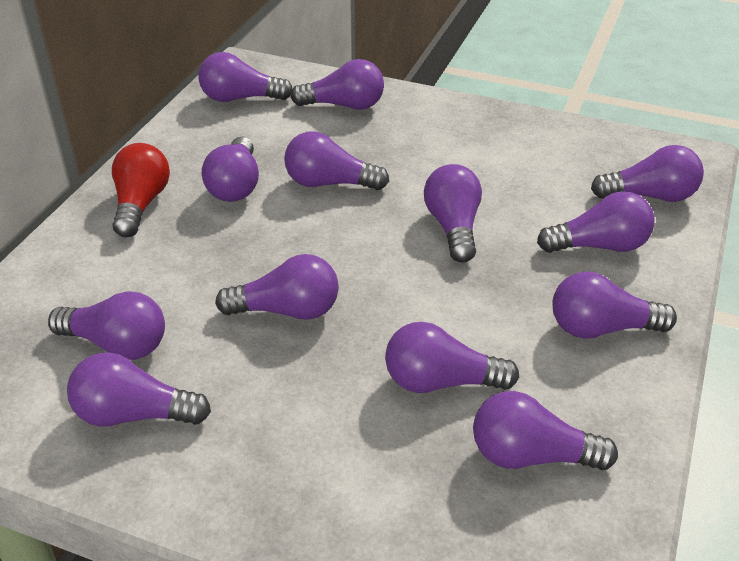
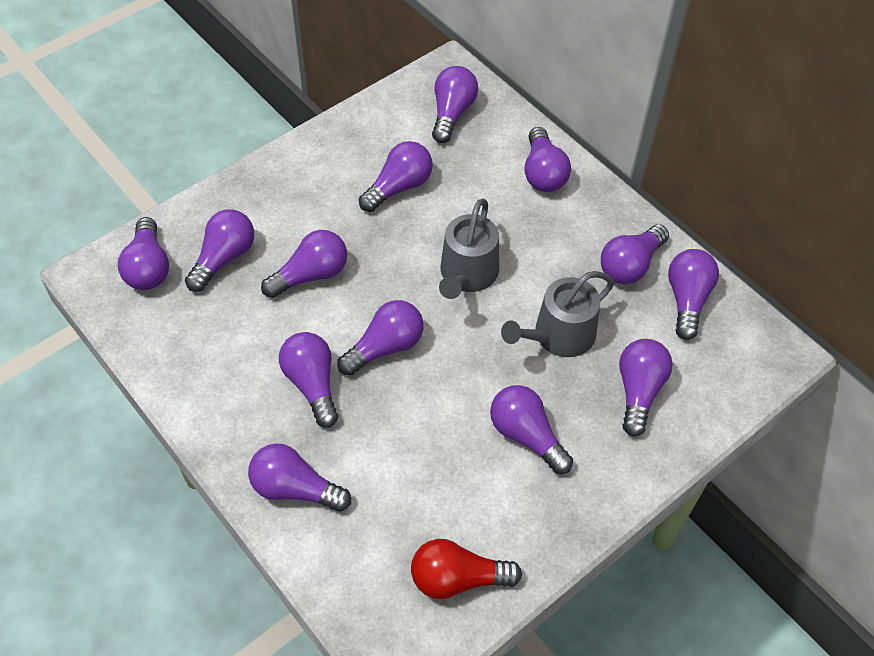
grey watering can: none = 0 -> [439,198,499,299] [501,271,614,357] = 2

